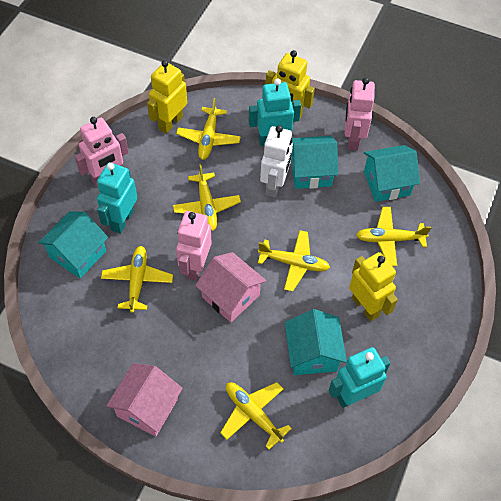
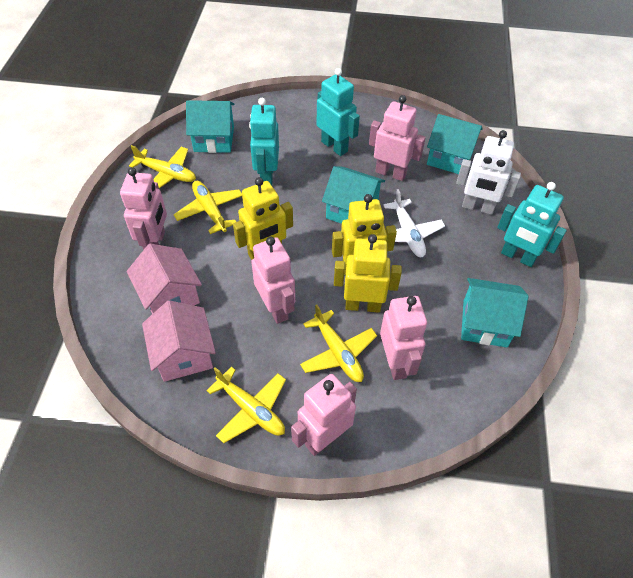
pink robot: [75,117,129,187] [176,211,211,281] [345,77,375,151] = 3 -> [120,167,167,250] [251,237,295,324] [291,374,357,456] [369,95,426,181] [380,296,427,380] = 5
white plane: none = 0 -> [383,189,445,257] = 1
yellow plane: [101,246,173,313] [173,164,241,231] [176,98,241,160] [220,382,292,450] [258,230,330,292] [356,207,431,266] = 6 -> [129,145,196,188] [174,181,242,234] [206,367,286,443] [300,305,377,382] = 4

